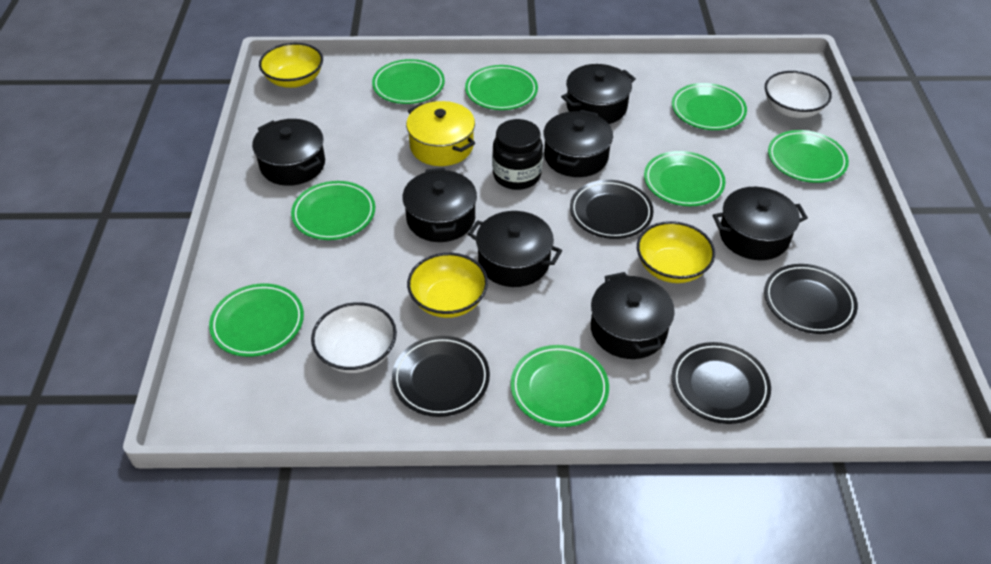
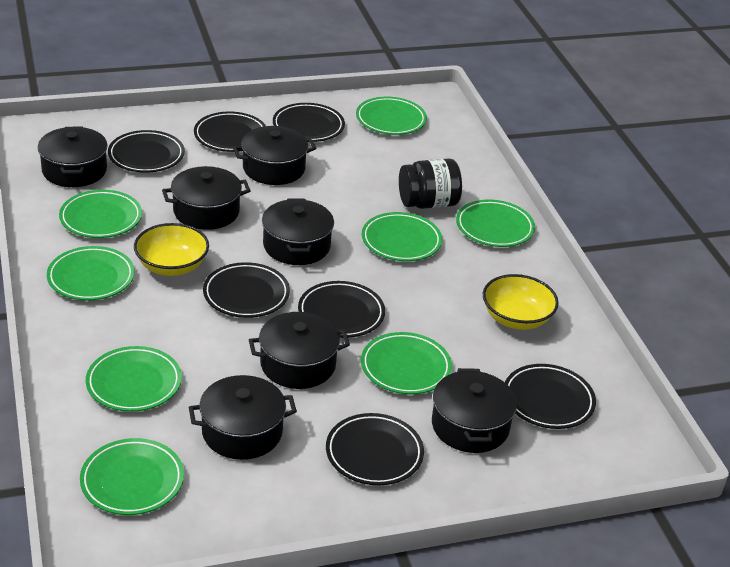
black plate: [392,336,490,417] [570,180,654,239] [672,342,771,424] [764,264,858,334] = 4 -> [108,130,185,173] [194,112,266,152] [203,262,290,318] [273,103,345,142] [298,281,385,338] [326,413,424,485] [505,364,596,429] = 7
white bowl: [311,302,397,373] [765,71,832,118] = 2 -> none = 0
yellow bowl: [259,43,323,88] [407,253,488,318] [637,221,715,283] = 3 -> [134,223,209,276] [483,274,559,330] = 2
yellow pot: [406,101,475,166] = 1 -> none = 0

